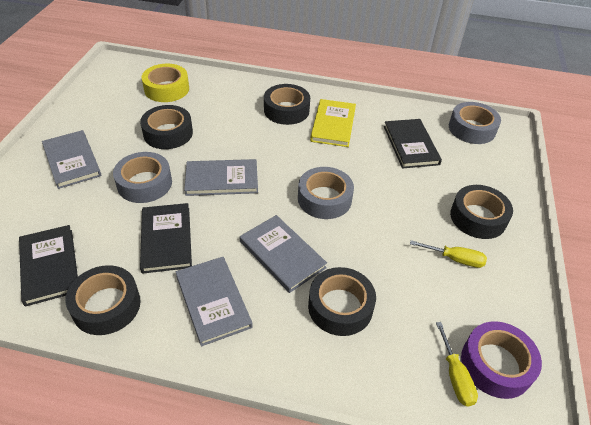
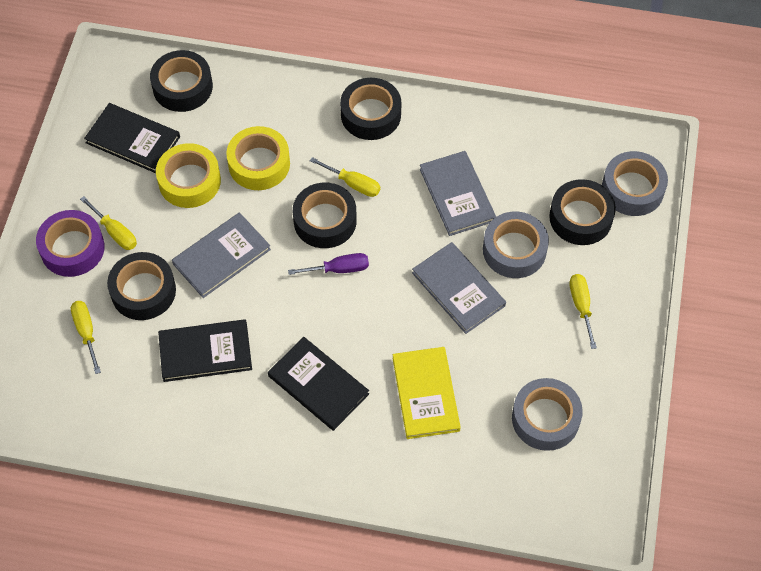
grey book: [42,130,101,189] [176,257,253,346] [184,159,258,196] [240,215,327,293] = 4 -> [172,212,271,298] [412,242,506,334] [420,151,496,236] = 3
purple screwdriver: none = 0 -> [288,253,369,275] = 1
yellow screwdriver: [410,240,487,268] [436,322,478,406] = 2 -> [71,301,101,374] [80,196,137,250] [310,157,380,197] [569,274,597,349] = 4
yellow tape: [142,64,189,102] = 1 -> [156,143,221,208] [226,126,290,190] = 2

